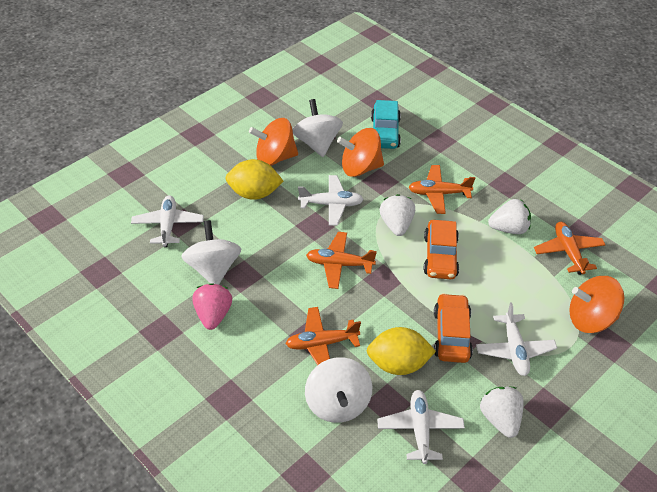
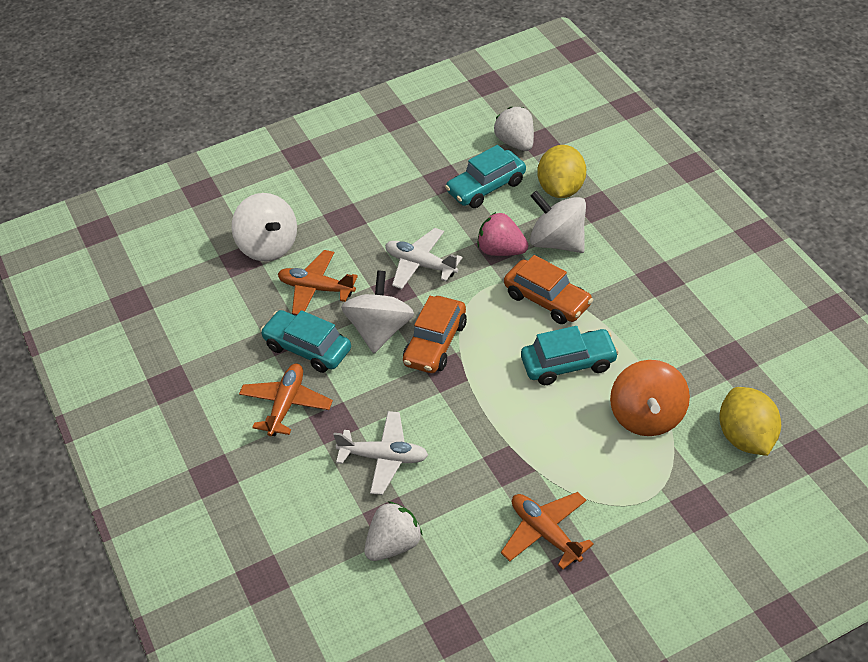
orange plane: [285,307,361,365] [306,232,377,289] [409,165,475,214] [534,222,606,275] = 4 -> [239,364,333,436] [278,250,358,315] [501,492,594,570] = 3
orange spinning top: [249,118,298,166] [337,128,384,177] [569,276,624,333] = 3 -> [610,360,690,436] = 1
turquoise car: [371,100,401,149] = 1 -> [260,310,351,373] [445,145,526,208] [521,326,619,385] = 3
white plane: [131,195,204,247] [298,175,364,226] [377,390,465,464] [476,302,557,376] = 4 -> [333,411,428,495] [385,228,463,289] = 2
white strawberry: [380,194,415,236] [480,386,524,438] [488,199,531,234] = 3 -> [364,501,423,561] [494,107,534,151] = 2

